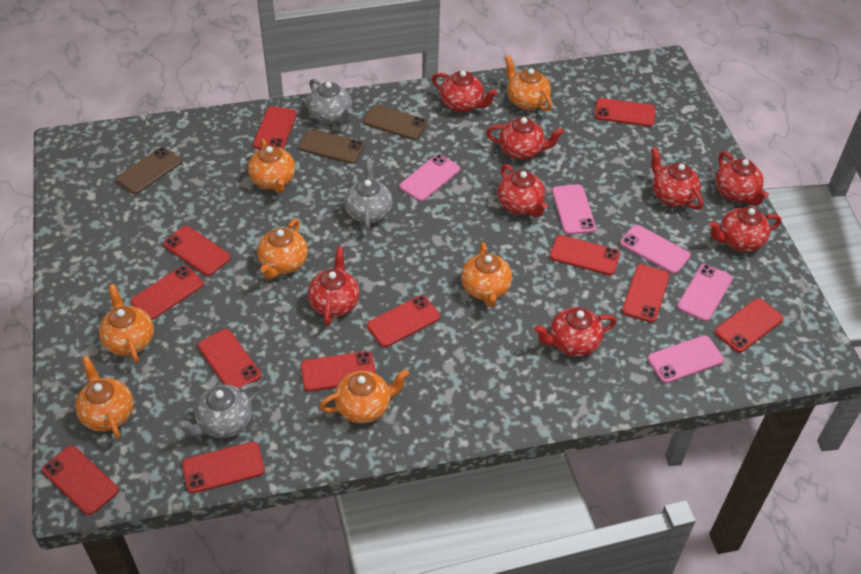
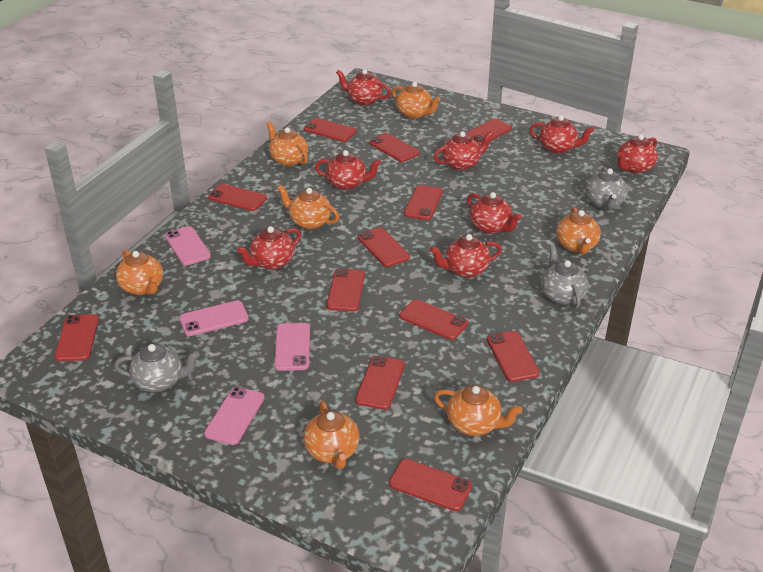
brown phone: [116,147,182,194] [299,129,365,164] [363,104,427,140] = 3 -> none = 0
pink phone: [399,154,460,201] [552,184,596,235] [620,225,691,274] [647,335,724,383] [677,264,733,322] = 5 -> [165,226,211,266] [179,300,249,336] [204,387,265,445] [274,323,310,371] = 4

